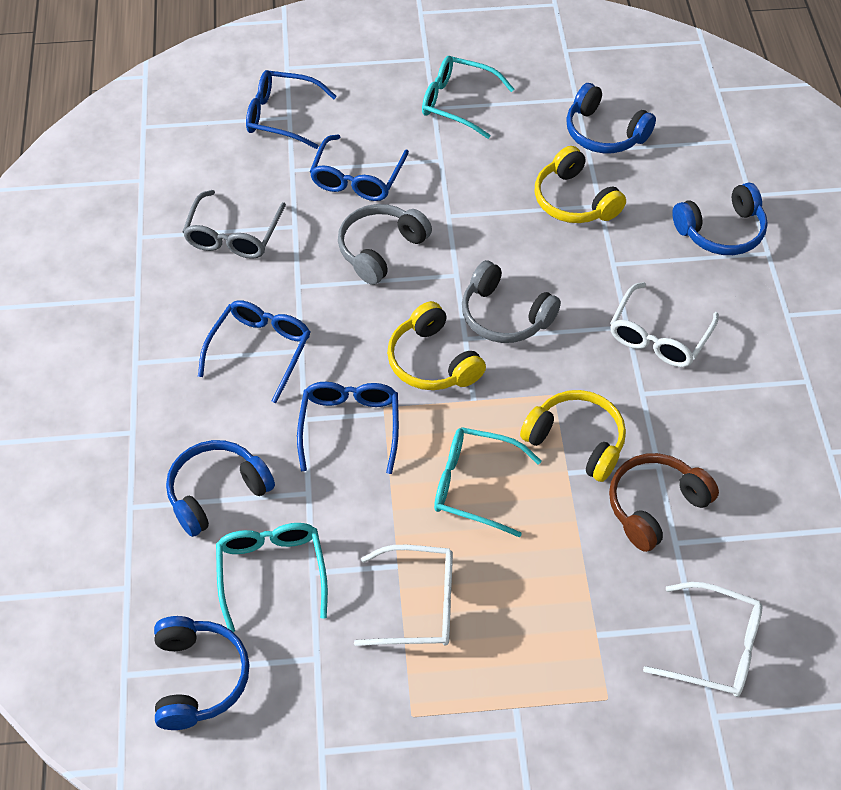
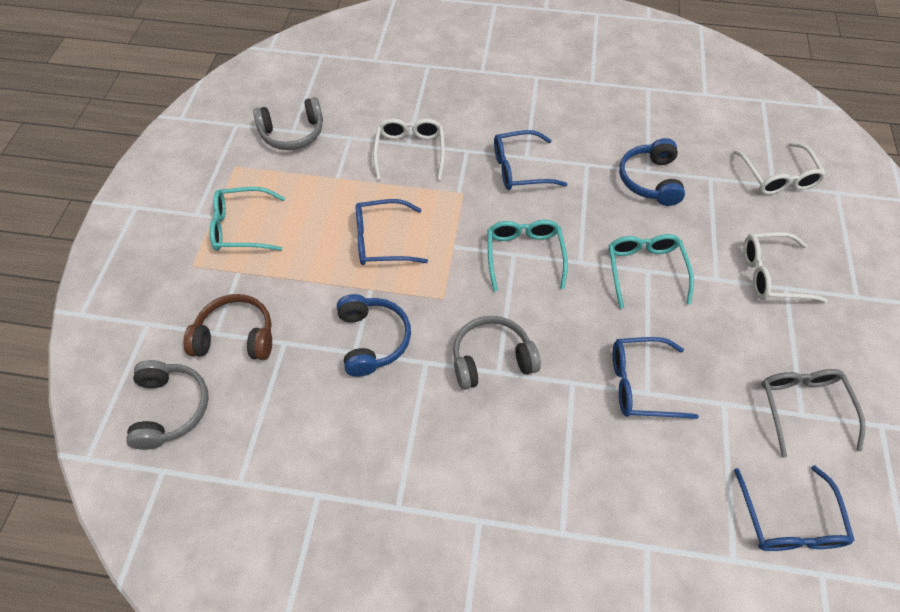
blue headphones: [154,616,250,730] [166,440,275,537] [566,83,656,153] [672,183,768,255] = 4 -> [337,294,411,377] [619,138,685,206] = 2
grey headphones: [338,204,432,285] [462,260,561,343] = 2 -> [126,360,209,450] [253,97,323,150] [453,316,541,390] = 3
yellow headphones: [387,301,486,390] [520,390,626,482] [535,146,626,223] = 3 -> none = 0

